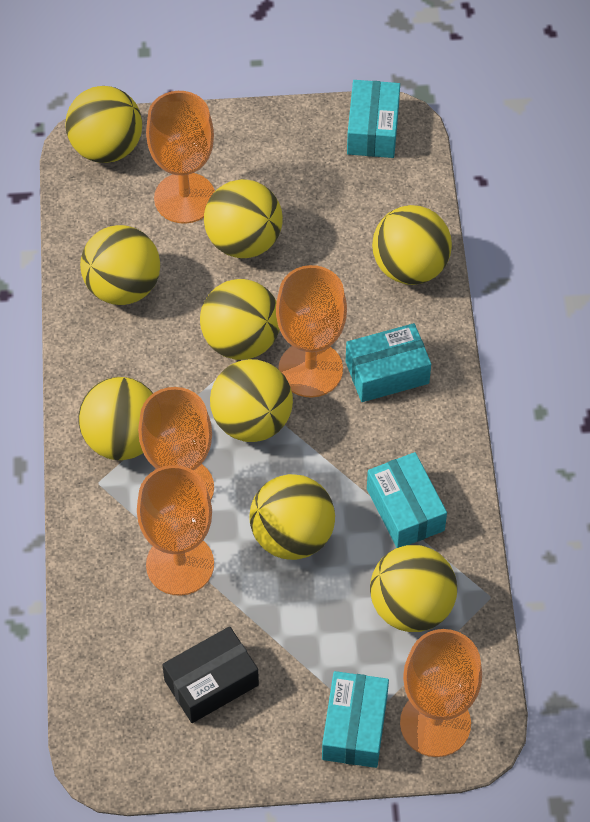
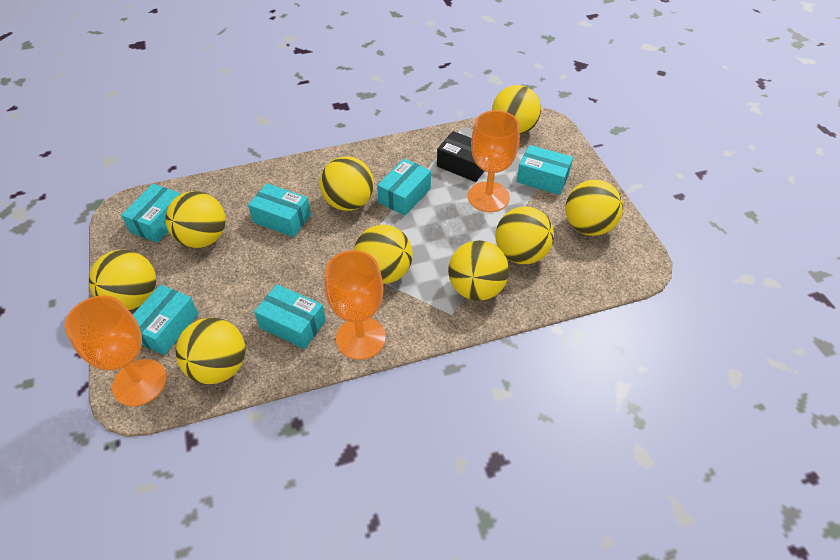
orange goblet: [137,465,214,596] [138,387,214,499] [146,91,215,224] [276,265,347,397] [400,629,482,757] = 5 -> [64,295,167,406] [325,250,386,360] [468,110,520,212] = 3
turquoise box: [322,671,389,768] [346,323,431,402] [347,80,400,158] [367,452,447,548] = 4 -> [121,184,181,243] [133,284,199,355] [248,183,311,237] [254,284,326,349] [377,159,431,216] [516,145,573,195] = 6

